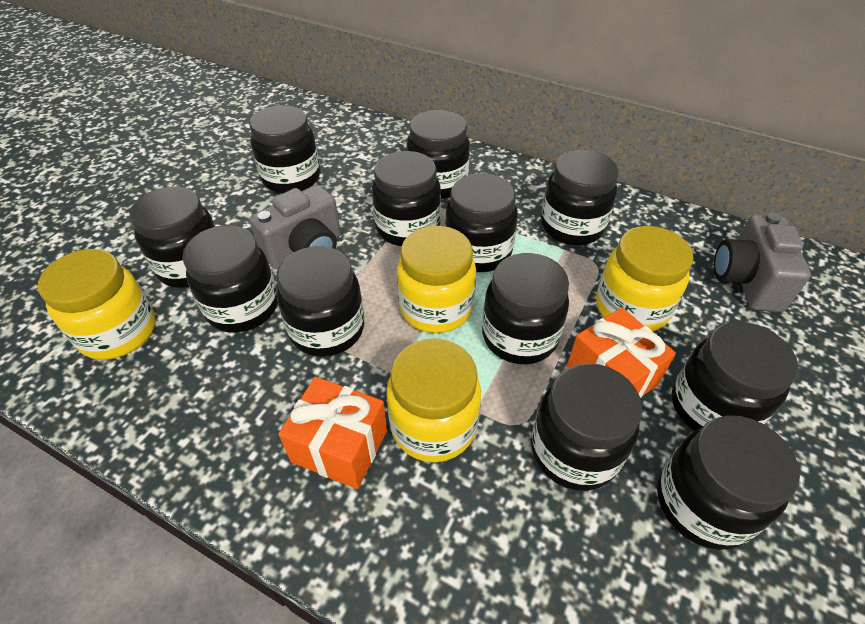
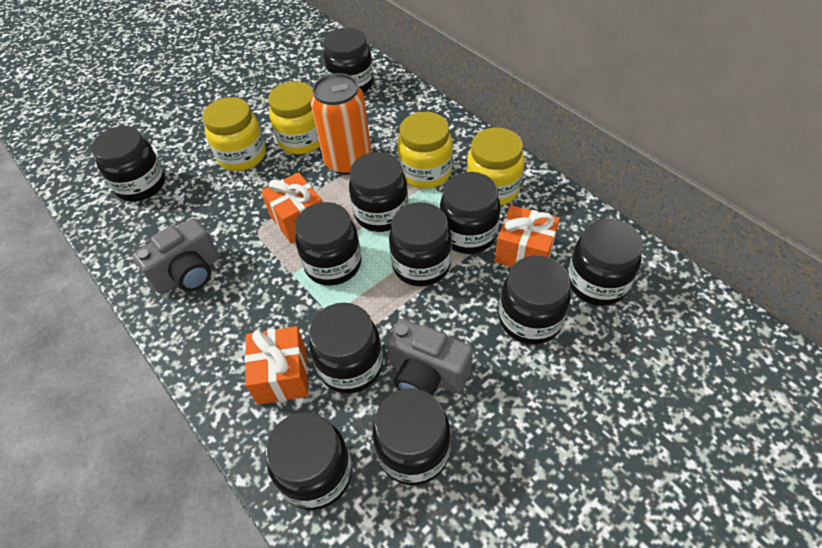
black jar: [130,186,216,288] [182,225,278,333] [250,105,320,194] [276,246,364,357] [372,151,441,246] [407,110,470,199] [445,173,518,272] [482,253,569,364] [531,363,643,491] [541,150,619,245] [657,415,800,550] [672,322,798,431] = 12 -> [91,126,165,202] [265,412,352,510] [295,202,362,286] [309,303,383,394] [324,28,374,93] [349,152,409,232] [372,389,451,485] [389,202,452,286] [440,172,500,254] [499,256,571,345] [568,219,643,306] = 11
orange can: none = 0 -> [310,73,371,175] = 1
orange gift: [278,377,387,489] [567,308,676,398] = 2 -> [245,326,309,405] [261,172,322,243] [495,205,560,267] = 3

